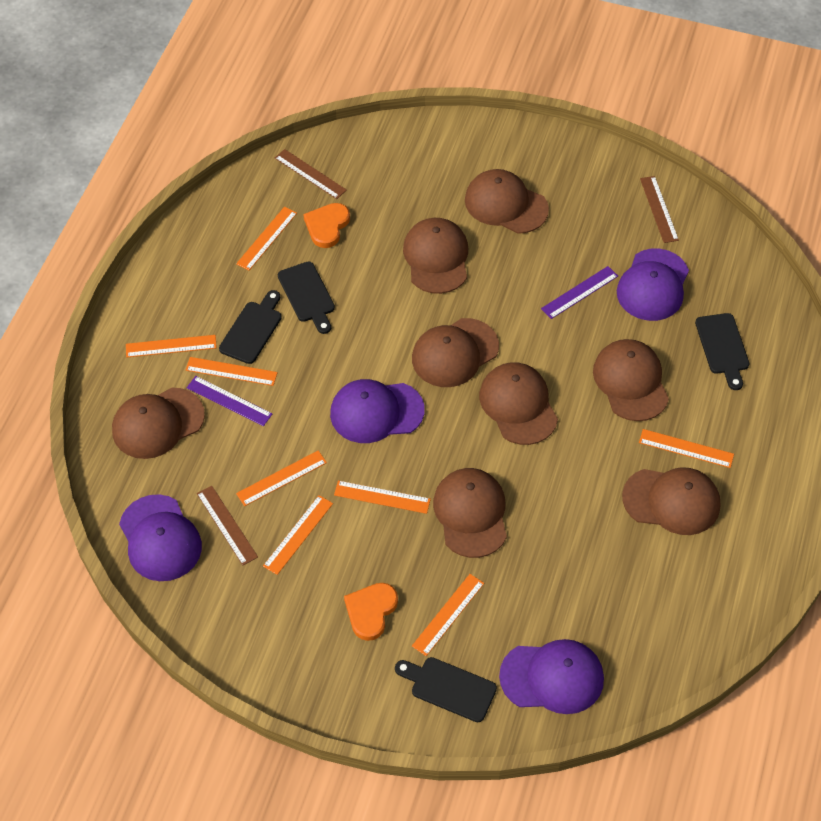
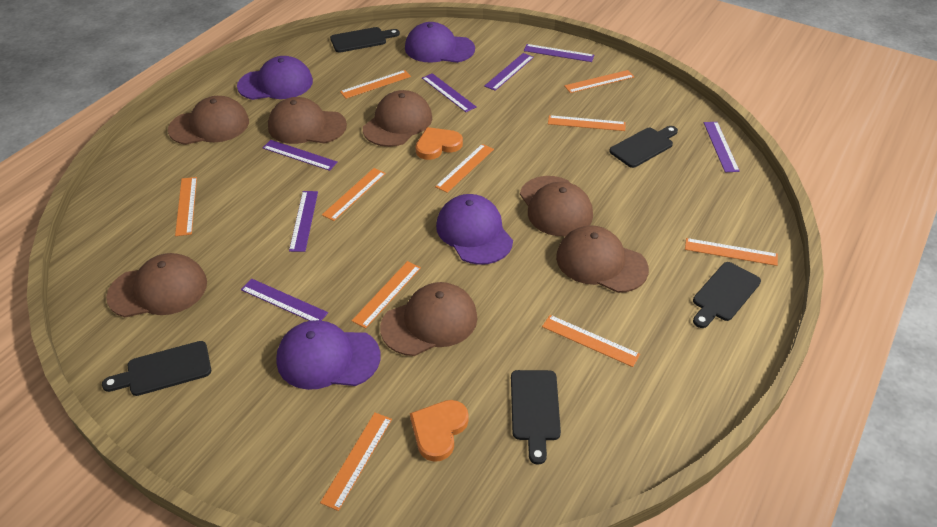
black cutting board: [219,290,282,364] [278,261,335,334] [395,657,497,722] [695,313,749,390] = 4 -> [102,341,211,396] [330,27,400,53] [511,370,561,465] [609,126,678,168] [693,262,761,328] = 5
brown cap: [112,388,205,459] [403,218,468,294] [412,318,499,387] [433,468,507,558] [465,169,549,234] [479,362,558,445] [593,339,669,421] [622,467,720,535] = 8 -> [106,253,207,317] [168,96,249,145] [268,97,347,144] [363,90,432,147] [380,282,478,356] [520,176,593,236] [556,225,649,293] = 7
brown ruler: [197,486,258,565] [275,149,347,199] [640,176,679,243] = 3 -> none = 0
orange ruler: [126,335,217,358] [186,357,278,386] [236,207,297,271] [236,450,327,506] [263,495,333,575] [334,481,431,514] [412,574,484,656] [639,429,734,468] = 8 -> [175,177,197,236] [320,413,392,511] [322,168,386,221] [340,70,411,99] [352,261,421,328] [435,144,494,193] [542,315,640,367] [548,115,626,131] [564,70,634,93] [685,238,778,266] = 10
purple ruler: [187,376,272,426] [541,266,618,319] = 2 -> [241,279,328,321] [263,140,338,171] [289,191,318,252] [422,73,477,112] [484,53,534,91] [524,44,594,62] [704,122,740,172] = 7

